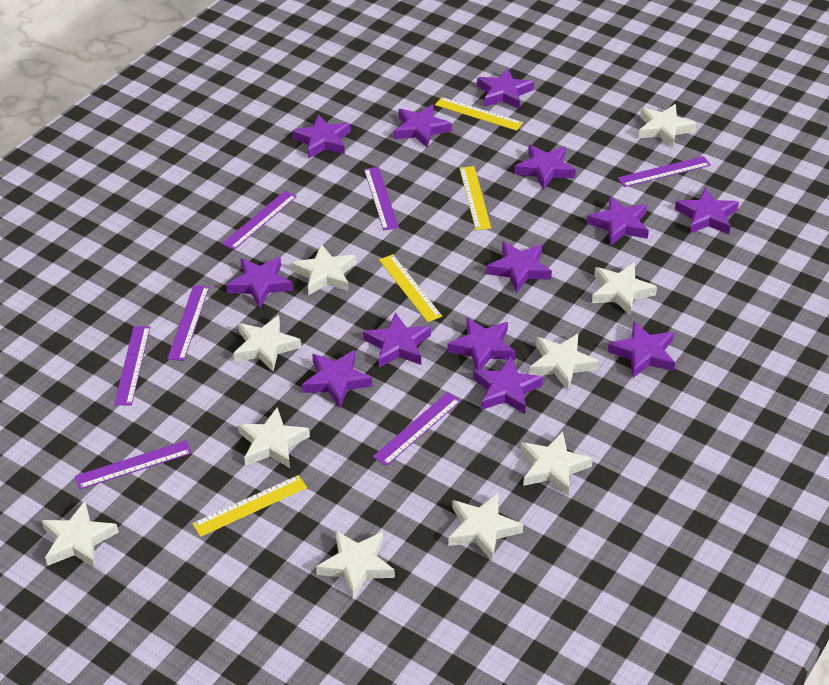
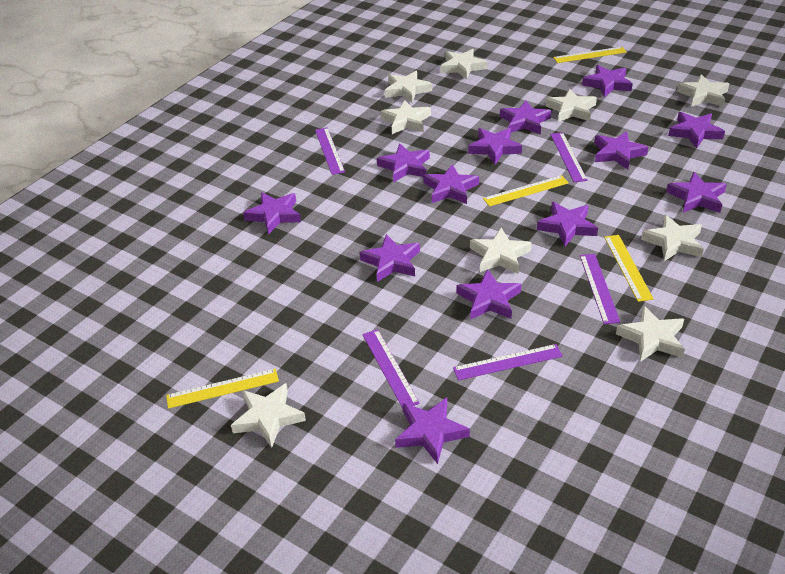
purple ruler: [75,440,192,490] [114,326,150,406] [167,285,209,361] [222,191,297,250] [364,167,399,230] [373,392,461,466] [618,156,711,187] = 7 -> [315,127,345,175] [362,329,420,409] [453,344,563,381] [550,132,588,182] [580,254,620,324] = 5
white star: [42,501,119,568] [233,315,301,371] [238,408,310,468] [291,244,356,295] [316,530,395,600] [448,493,523,561] [520,431,593,495] [529,333,599,390] [592,263,657,315] [638,104,697,148] = 10 -> [231,383,306,448] [381,100,431,134] [385,71,432,103] [441,49,487,80] [470,228,531,274] [545,89,597,122] [616,305,685,362] [641,215,704,261] [677,74,729,107] = 9

